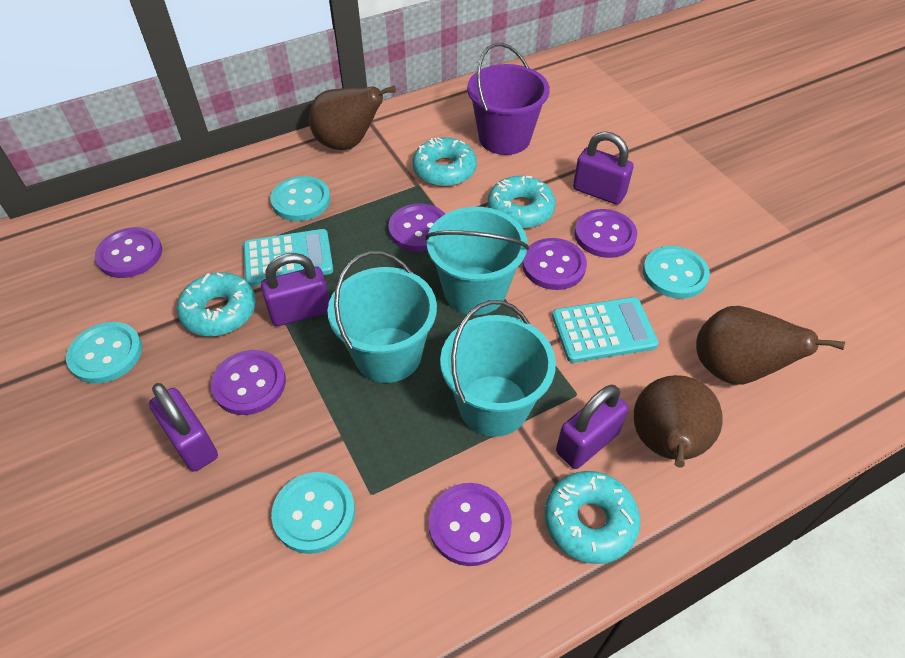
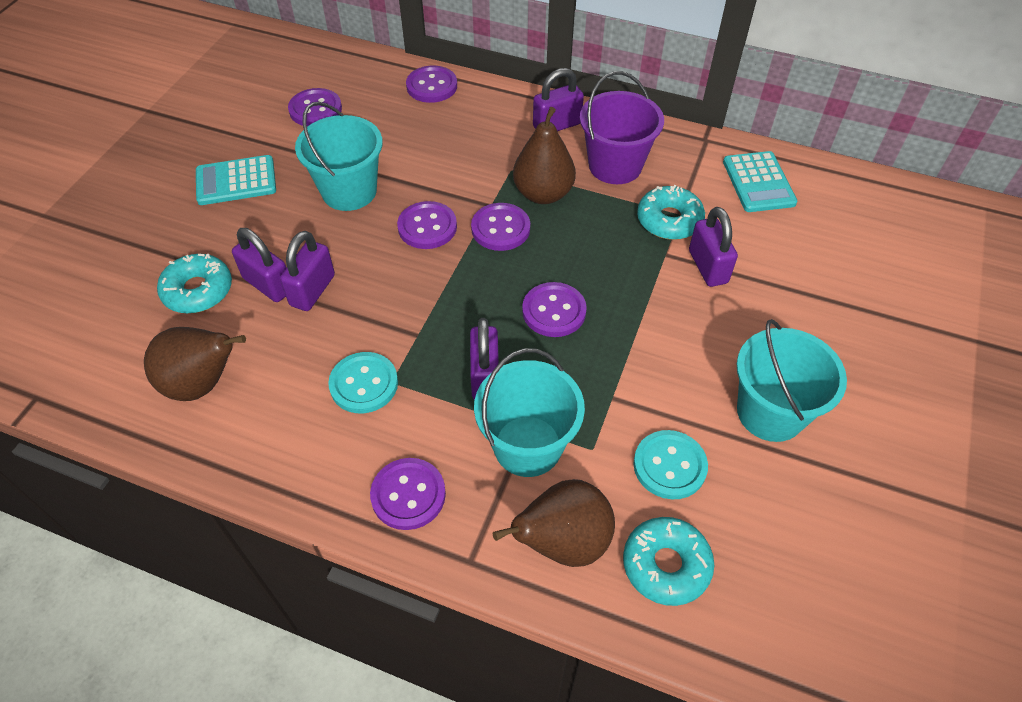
purple padlock: [149,383,218,472] [261,253,330,326] [556,385,629,469] [573,131,634,205] = 4 -> [232,228,286,302] [280,231,335,311] [470,318,499,400] [533,68,584,131] [689,207,738,287] = 5
turquoise button: [66,322,142,384] [270,176,331,221] [271,472,355,554] [643,246,710,299] = 4 -> [328,352,398,413] [634,430,708,499] = 2
turquoise donut: [177,272,256,336] [412,137,477,187] [488,176,555,228] [545,471,640,564] = 4 -> [157,254,232,313] [623,517,714,606] [637,185,705,240] = 3

